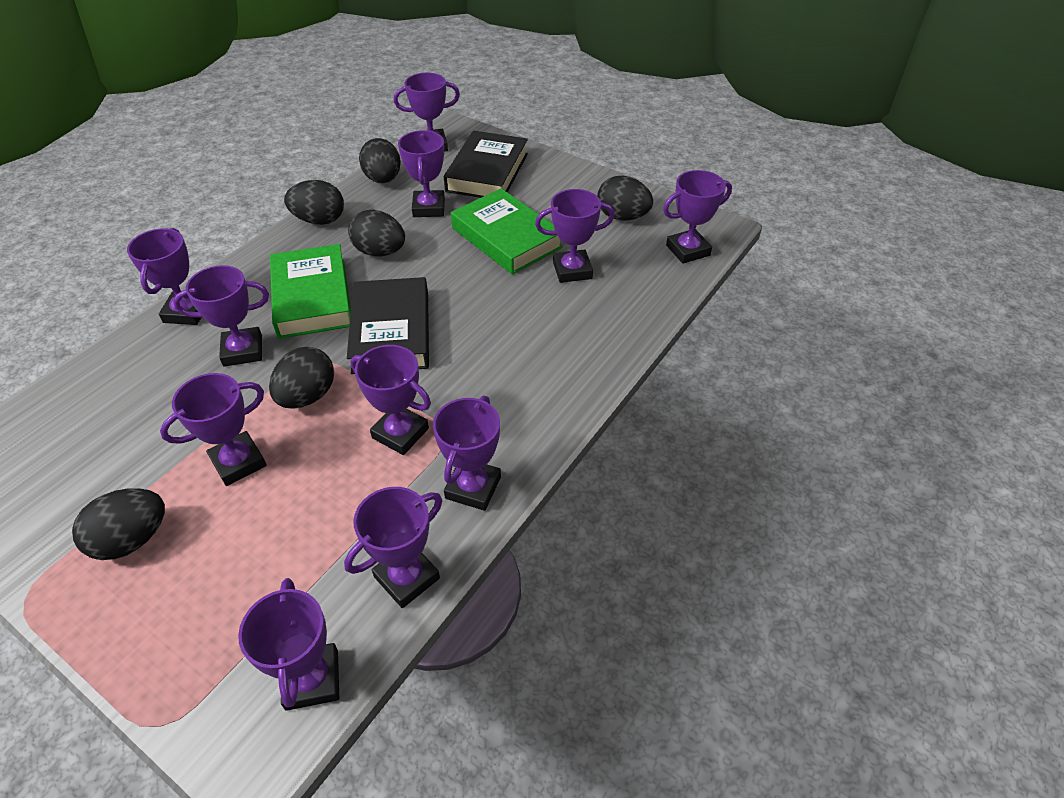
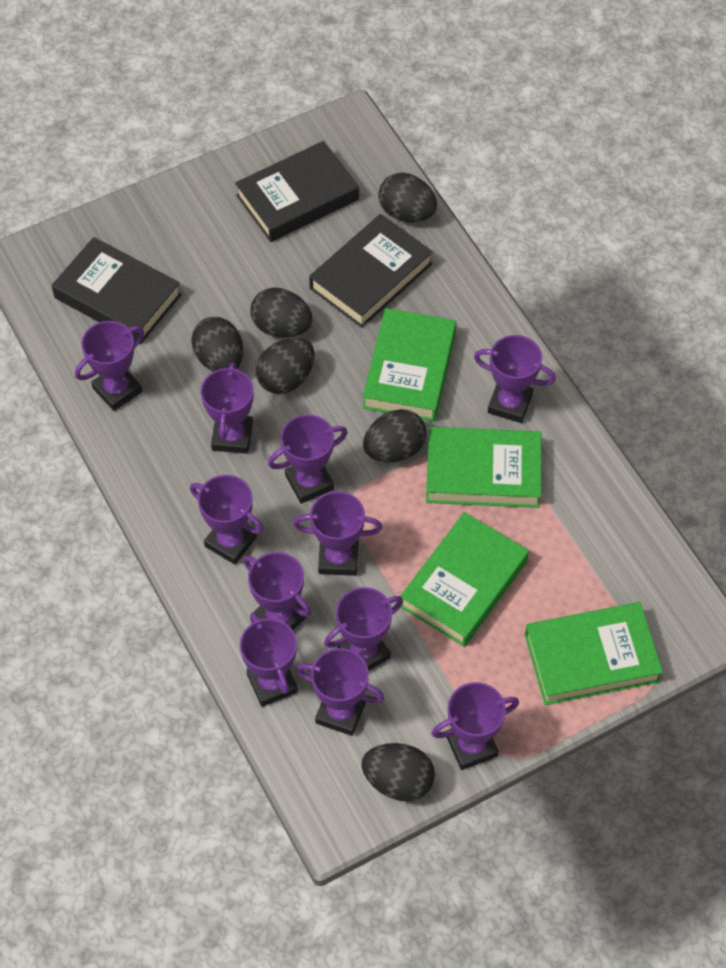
black book: [347,277,429,374] [444,131,528,198] = 2 -> [52,237,182,344] [235,141,359,242] [309,214,433,328] = 3
green book: [270,244,351,339] [451,188,563,275] = 2 -> [363,308,456,421] [400,512,529,647] [426,427,541,508] [525,602,663,705] = 4

